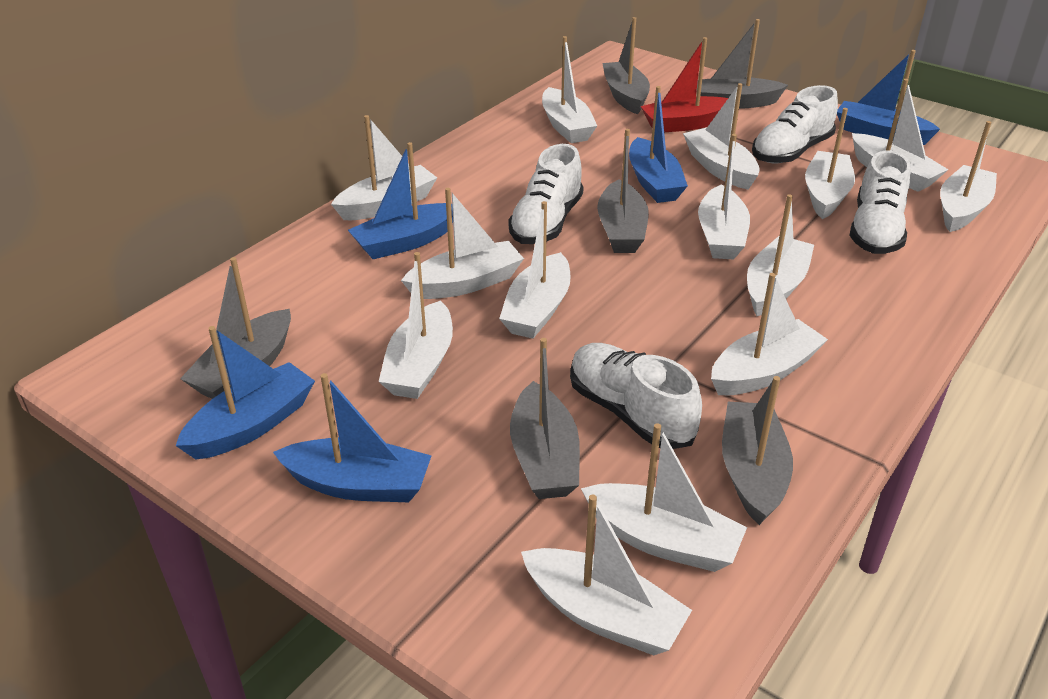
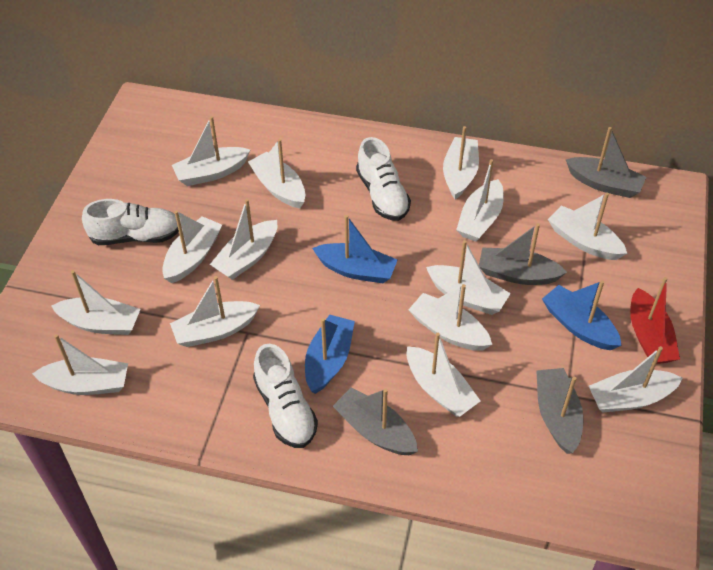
blue boat: [175,326,315,460] [273,373,432,502] [348,142,453,259] [629,86,688,203] [837,50,940,145] = 5 -> [305,314,355,394] [312,215,397,283] [542,280,622,350] = 3
grey boat: [180,257,291,399] [510,338,580,499] [597,129,649,253] [602,17,650,114] [697,19,788,109] [722,376,793,525] = 6 -> [333,388,418,455] [479,223,567,285] [536,368,583,454] [565,127,646,198] = 4
white shoe: [508,144,584,244] [570,343,702,449] [752,85,838,164] [849,150,911,254] = 4 -> [82,199,179,245] [253,344,318,448] [356,137,411,221] = 3

